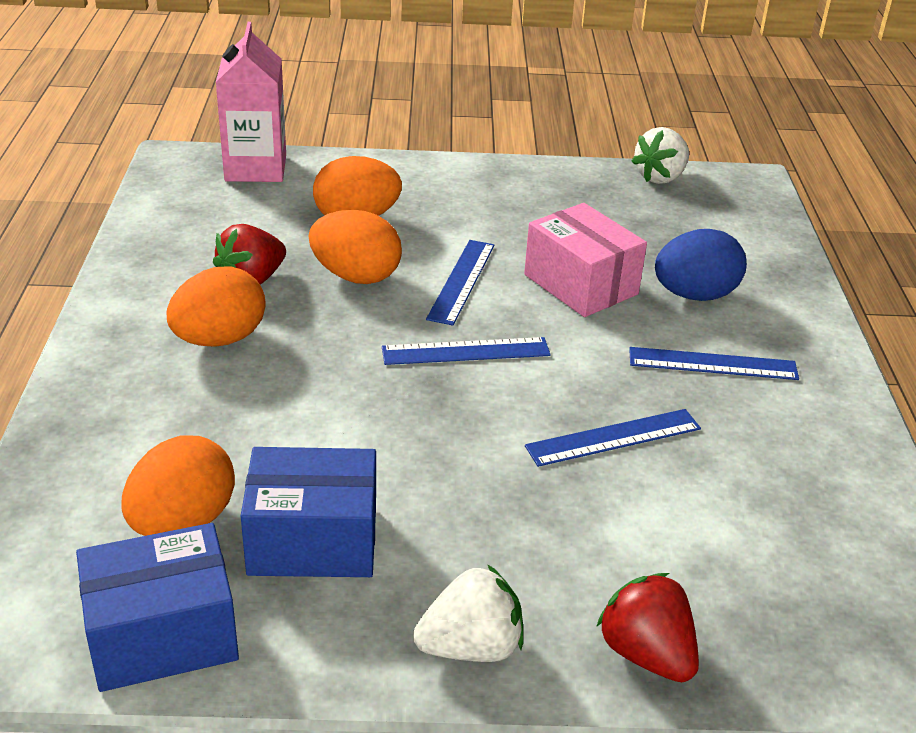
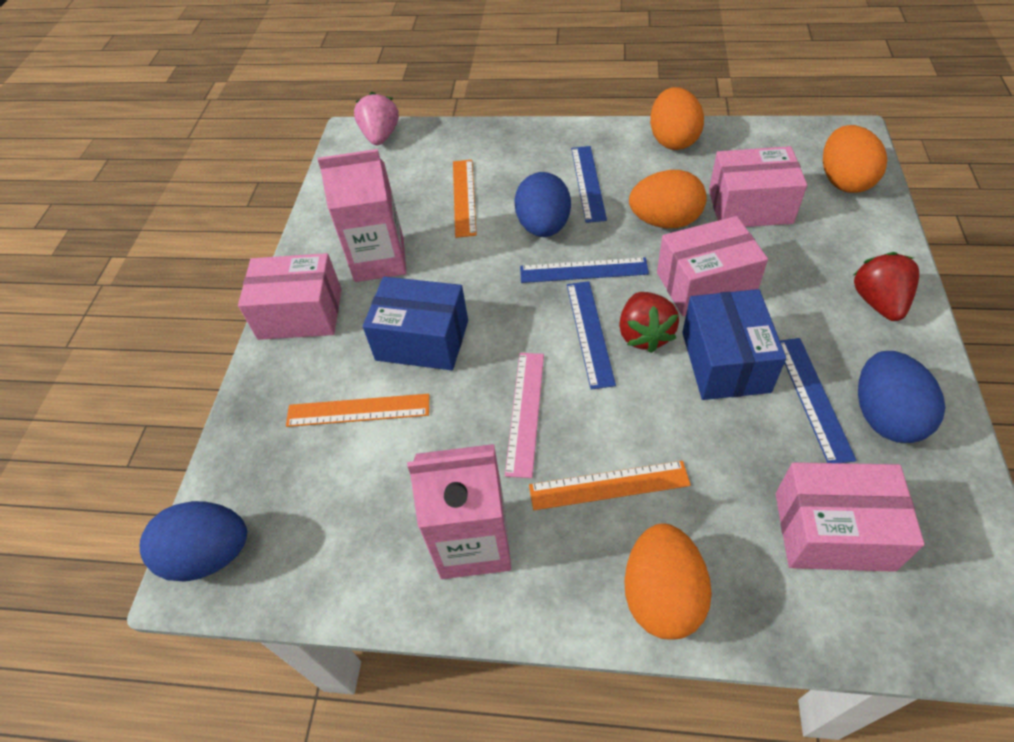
blue egg: [655,229,747,301] = 1 -> [140,501,247,582] [514,172,571,237] [858,351,945,443] = 3
orange ruler: none = 0 -> [286,394,429,427] [453,160,477,238] [529,461,691,510] = 3
pink box: [524,203,647,317] = 1 -> [238,253,341,340] [657,216,768,316] [709,146,807,227] [776,462,925,572] = 4
pink carton: [216,22,286,182] = 1 -> [317,149,406,282] [407,444,511,579] = 2
pink ruler: none = 0 -> [505,353,544,478] = 1
pink strawberry: none = 0 -> [354,92,399,145] = 1
white strawberry: [413,564,523,662] [632,127,689,184] = 2 -> none = 0

